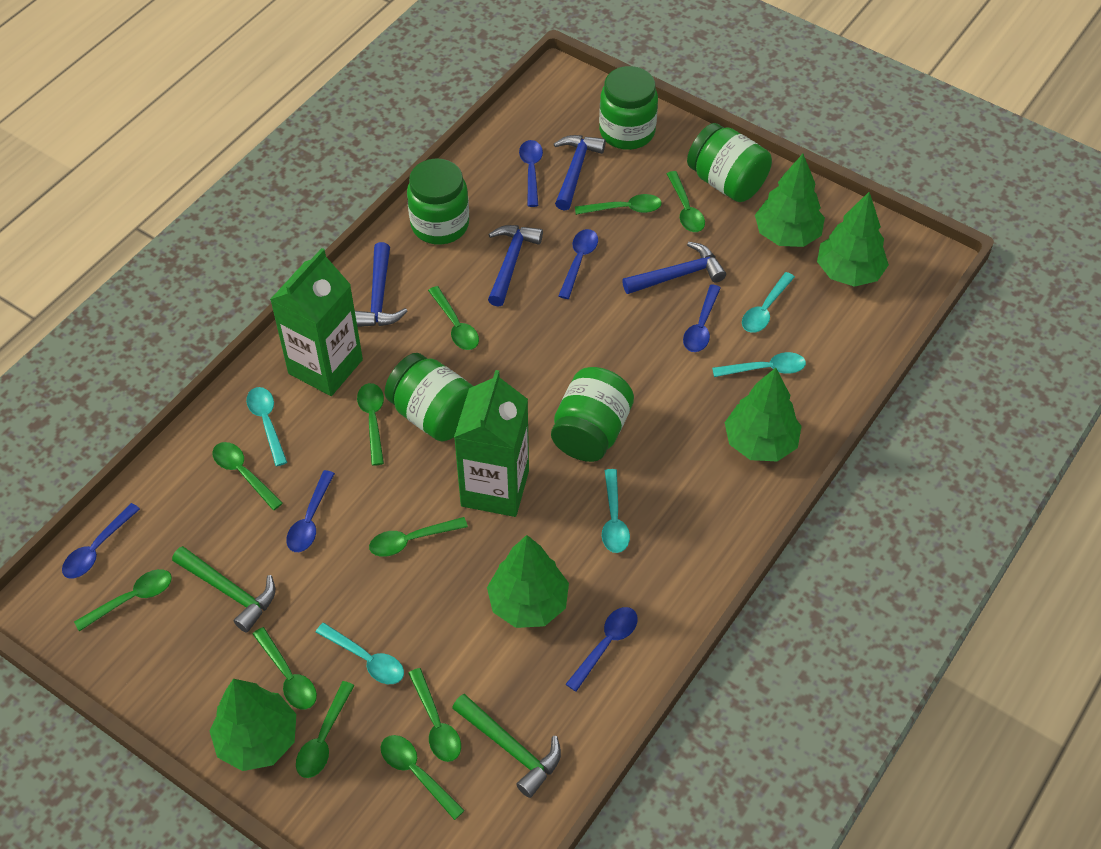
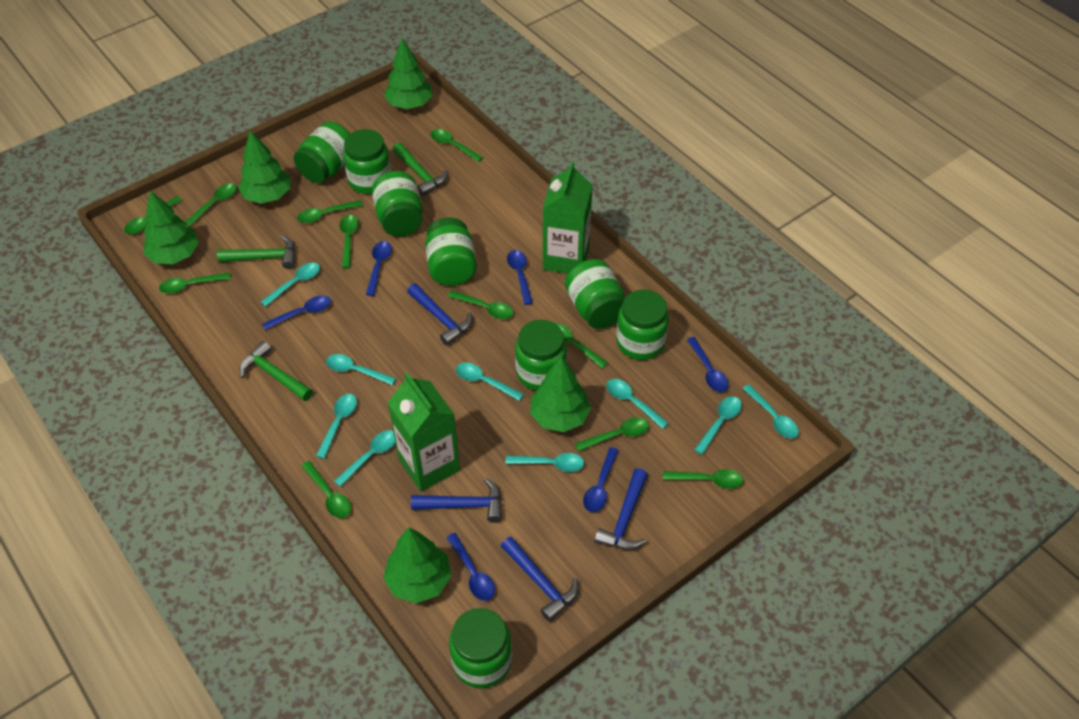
green hammer: [172,546,275,633] [452,694,561,798] = 2 -> [217,235,295,269] [240,341,313,401] [393,143,448,196] = 3
green jar: [385,353,473,441] [407,158,469,245] [551,367,634,462] [599,66,658,150] [687,123,772,202] = 5 -> [294,122,350,183] [343,129,391,194] [372,171,423,237] [425,217,477,286] [449,608,512,688] [515,320,567,391] [565,259,625,329] [616,290,669,360] = 8
turquoise spoon: [246,387,287,466] [316,623,404,684] [602,469,630,553] [712,352,806,377] [742,272,795,333] = 5 -> [261,262,320,307] [316,394,357,459] [326,354,396,385] [334,430,395,487] [456,362,524,401] [505,453,585,472] [606,379,669,429] [694,396,742,455] [742,384,799,439] = 9

